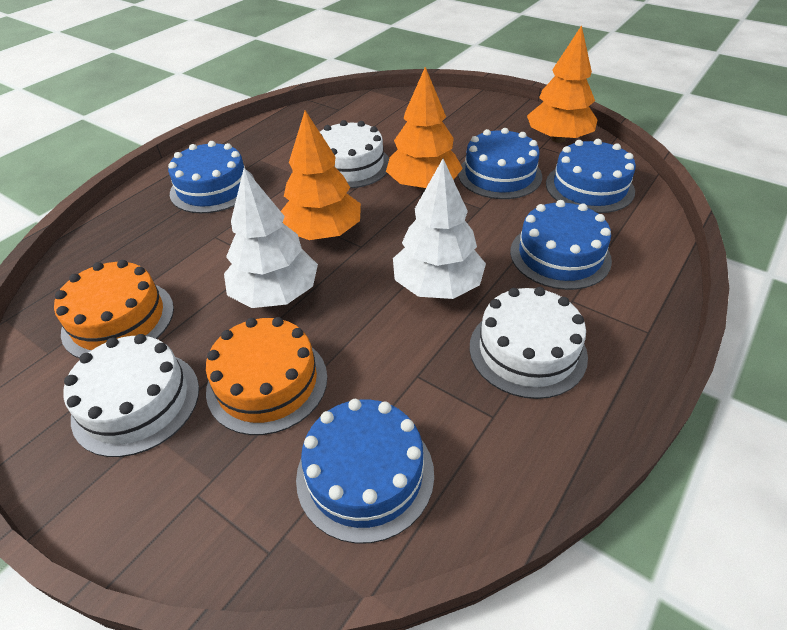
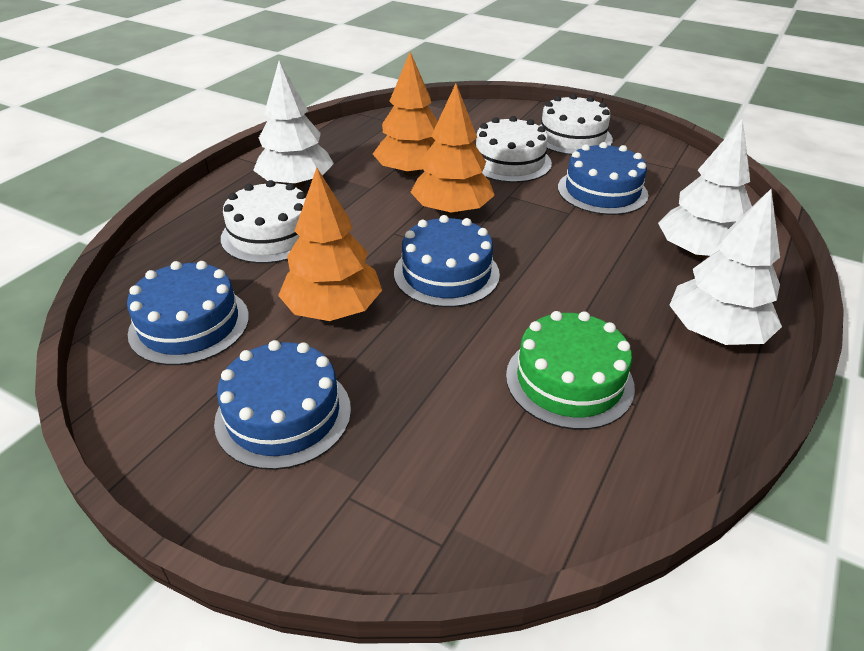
blue cake: [168,141,255,213] [296,399,434,544] [458,128,542,199] [510,200,612,290] [546,139,636,213] = 5 -> [127,261,249,365] [214,340,351,470] [394,215,500,307] [558,142,648,215] = 4
green cake: none = 0 -> [506,311,635,430] = 1
orange cake: [54,260,174,359] [206,317,328,435] = 2 -> none = 0
white tree: [224,168,318,308] [393,159,486,299] = 2 -> [253,61,334,188] [658,118,752,258] [669,189,782,345] = 3

